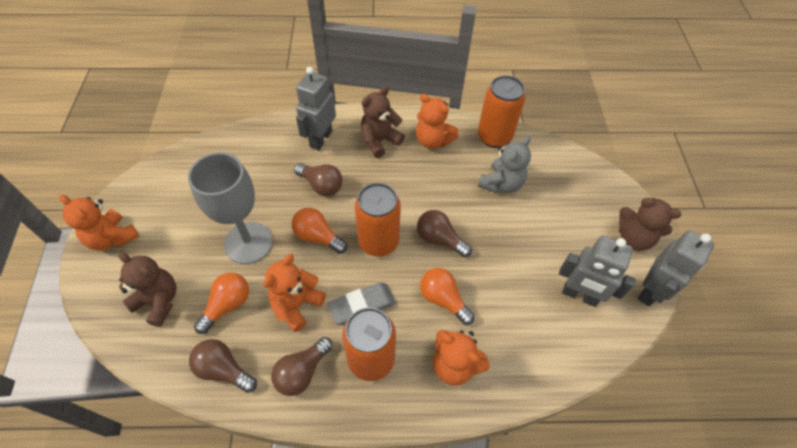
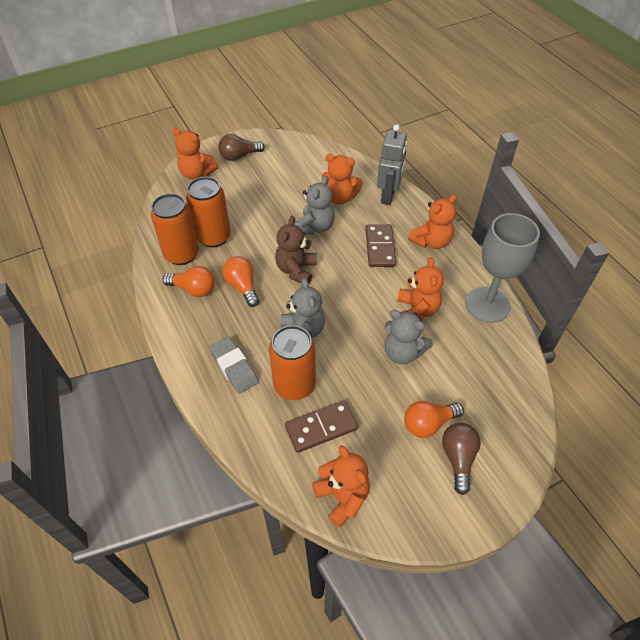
brown domino: none = 0 -> [285,401,358,453] [365,224,396,267] = 2
brown light bulb: [189,339,257,393] [271,337,332,396] [294,163,343,196] [417,210,472,257] = 4 -> [218,134,265,161] [442,423,481,495] = 2
brown teddy bear: [118,253,177,327] [361,86,405,158] [619,198,681,251] = 3 -> [275,216,317,284] = 1
grey robot: [296,67,336,150] [559,236,636,307] [638,230,714,306] = 3 -> [377,124,407,205] = 1
grey teddy bear: [478,136,531,193] = 1 -> [281,278,325,338] [295,176,335,235] [384,310,433,364] = 3
orange teddy bear: [59,195,139,251] [263,254,326,332] [416,94,459,149] [433,330,490,386] = 4 -> [172,128,218,179] [312,445,370,528] [322,154,363,205] [397,257,444,321] [408,194,457,249] = 5

